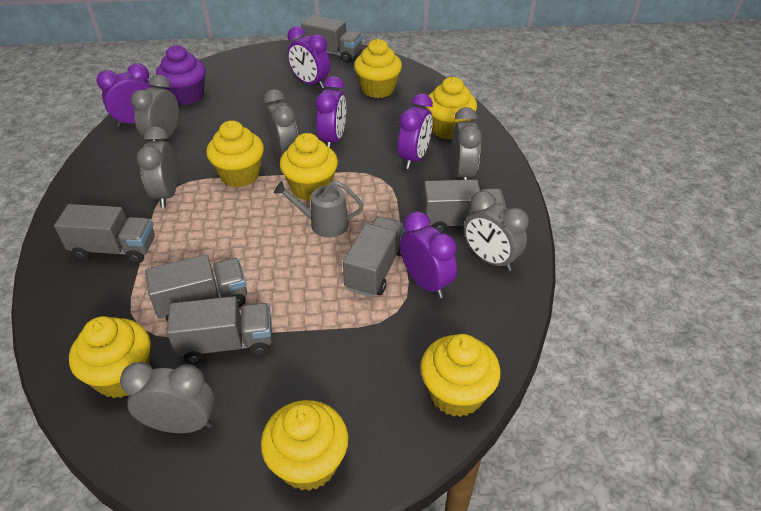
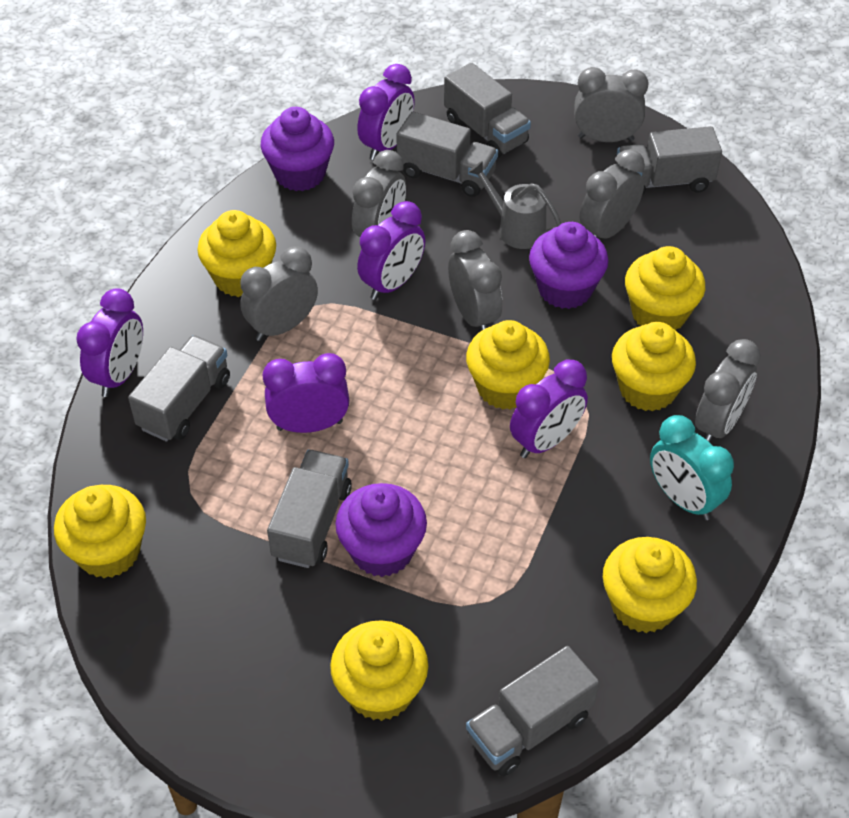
purple cupcake: [156,45,206,105] = 1 -> [260,107,334,191] [335,483,427,577] [529,222,608,309] = 3
turquoise clock: none = 0 -> [650,415,734,520] = 1

